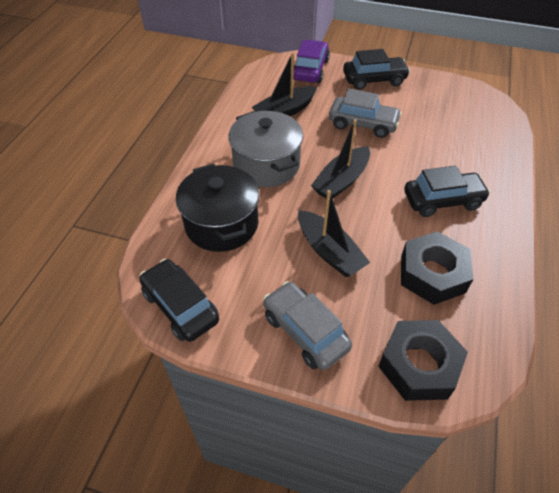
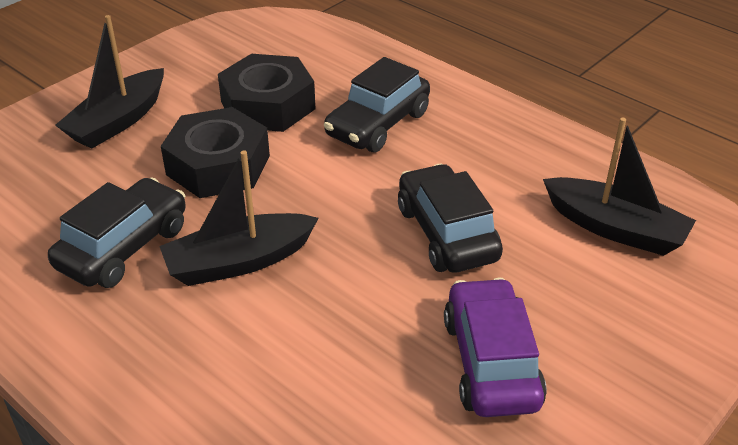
black pot: [176,164,259,252] = 1 -> none = 0
grey car: [263,281,352,370] [329,88,402,138] = 2 -> none = 0
grey pot: [228,111,303,187] = 1 -> none = 0

